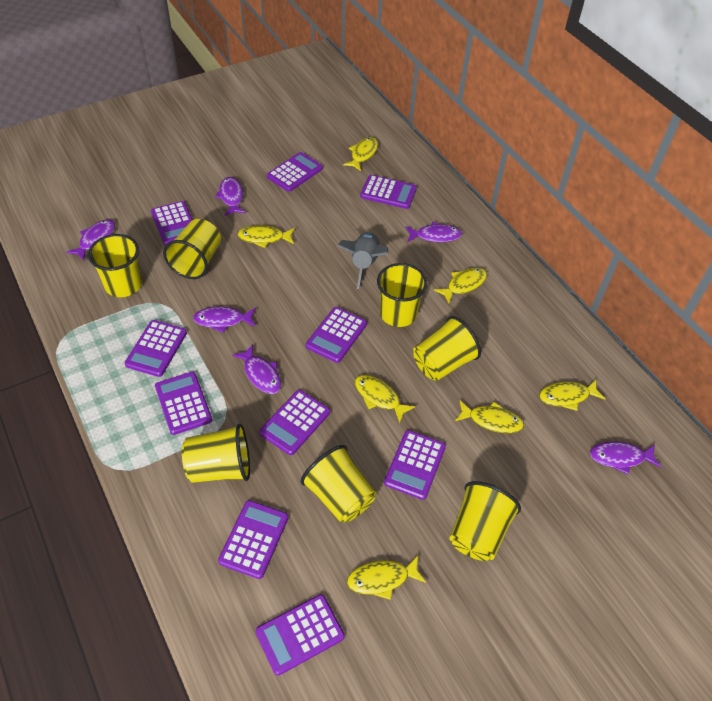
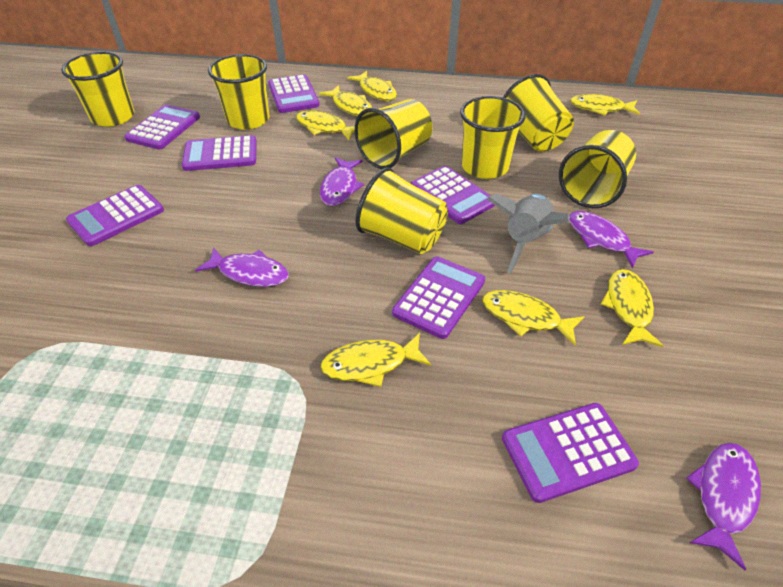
purple calculator: [125,320,187,377] [151,201,193,245] [155,372,212,435] [218,500,288,579] [256,594,345,676] [259,390,330,455] [267,152,323,192] [306,307,367,363] [360,175,417,209] [384,430,446,500] = 10 -> [66,185,164,246] [124,104,200,150] [182,135,257,171] [268,74,320,113] [392,257,485,339] [411,166,495,224] [502,403,639,503] = 7
purple fish: [66,219,115,260] [193,306,256,333] [215,177,246,216] [232,344,281,394] [406,222,462,242] [590,441,661,474] = 6 -> [195,247,289,287] [320,157,364,206] [569,211,653,269] [686,443,761,570] = 4

